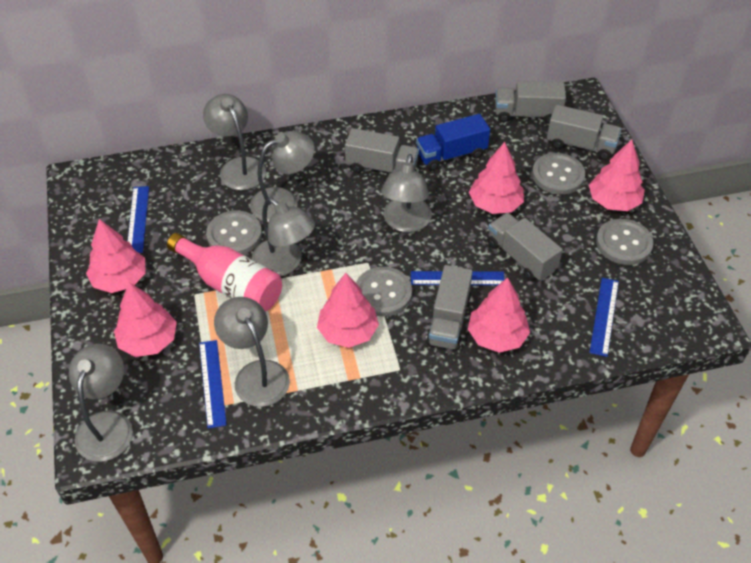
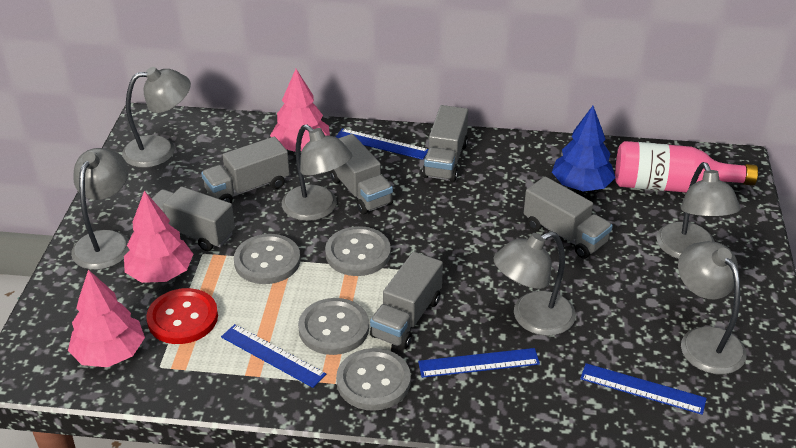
blue tree: none = 0 -> [552,106,616,192] = 1
blue truck: [416,114,490,170] = 1 -> none = 0
grey truck: [345,128,419,173] [426,265,473,351] [487,213,563,281] [495,81,566,124] [547,105,621,160] = 5 -> [151,186,235,251] [201,137,290,203] [330,134,393,214] [370,252,443,349] [422,105,468,182] [524,177,613,258] = 6
pink tree: [86,219,146,293] [114,282,177,357] [317,273,379,348] [468,277,530,353] [469,142,524,214] [589,139,645,211] = 6 -> [68,270,145,367] [124,191,193,283] [270,69,330,152] = 3
red button: none = 0 -> [146,288,218,344] = 1

